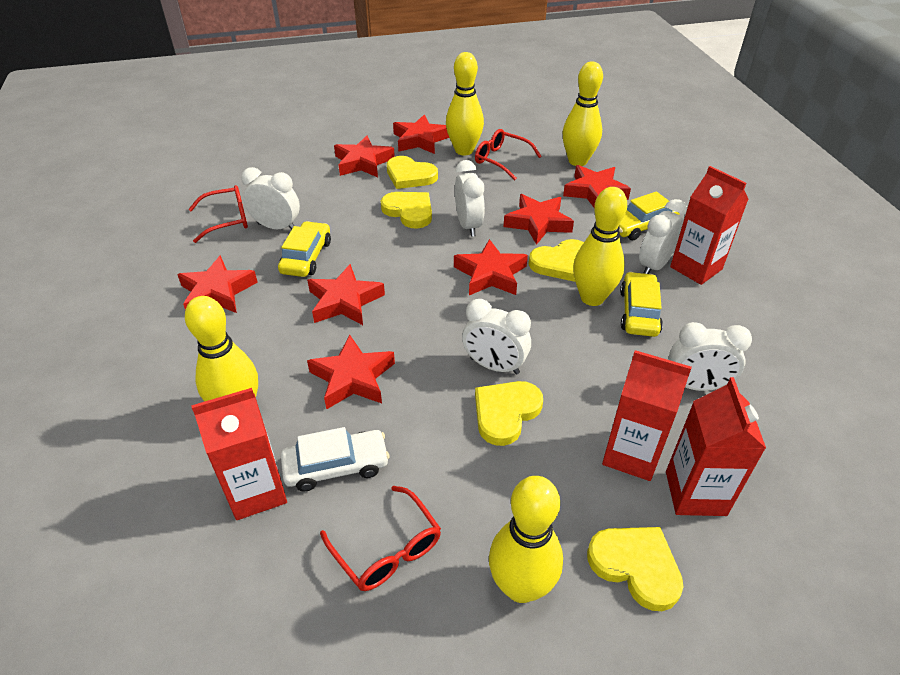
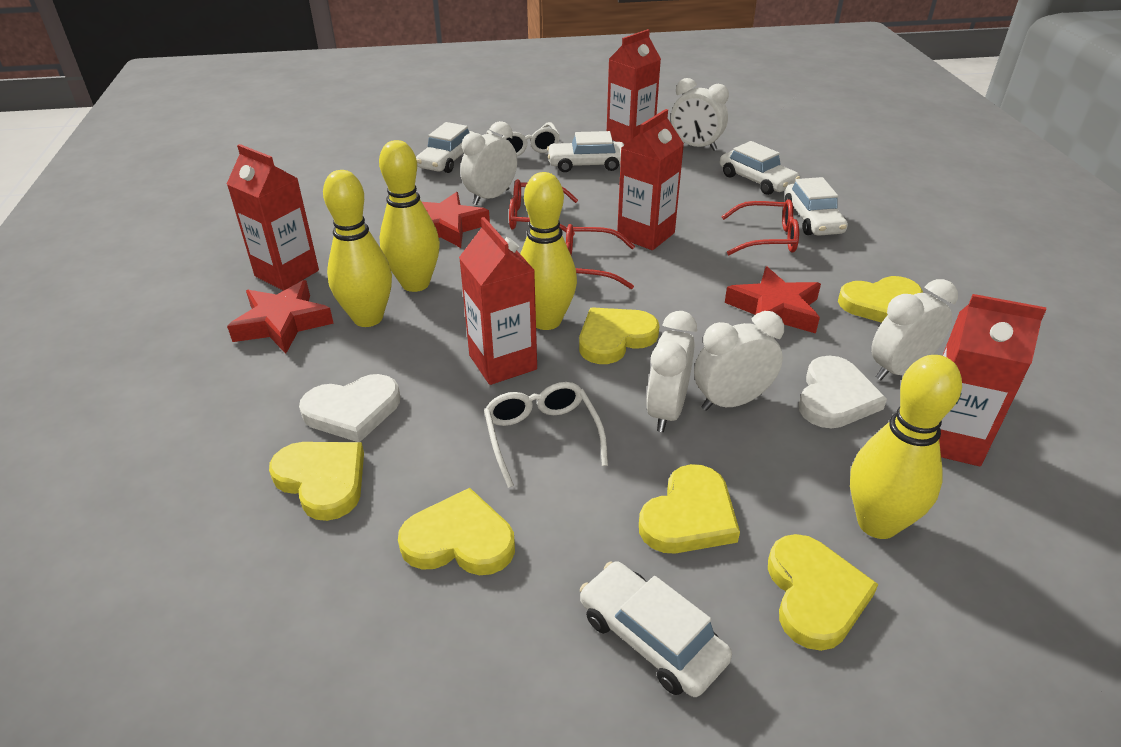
red carton: [191,388,287,520] [602,350,692,481] [666,377,766,516] [670,166,748,285] = 4 -> [227,144,319,291] [459,217,537,385] [607,29,661,145] [617,109,684,250] [939,294,1046,466] = 5
red star: [177,255,258,313] [307,264,385,325] [307,335,395,410] [334,136,395,177] [393,115,449,154] [454,239,528,295] [503,194,574,245] [563,165,631,208] = 8 -> [227,280,334,354] [422,192,490,248] [725,267,821,334] = 3
white car: [281,427,390,492] = 1 -> [416,122,475,173] [547,131,624,172] [580,561,732,697] [720,141,800,195] [784,177,848,236] = 5
white glasses: none = 0 -> [484,382,608,488] [487,122,560,156] = 2
white heart: none = 0 -> [299,374,400,442] [799,356,887,428] = 2
yellow bowling pin: [185,296,258,402] [446,52,484,155] [489,476,563,603] [562,62,603,166] [573,187,627,306] = 5 -> [323,170,392,327] [379,140,440,292] [520,172,577,330] [850,355,962,539] = 4
yellow car: [278,221,331,277] [619,192,680,240] [620,272,663,337] = 3 -> none = 0
yellow heart: [381,192,432,229] [387,156,438,189] [475,381,543,446] [529,239,584,282] [587,527,684,611] = 5 -> [269,442,364,521] [398,488,515,575] [579,307,659,364] [639,464,740,554] [768,534,878,651] [838,276,923,323] = 6

